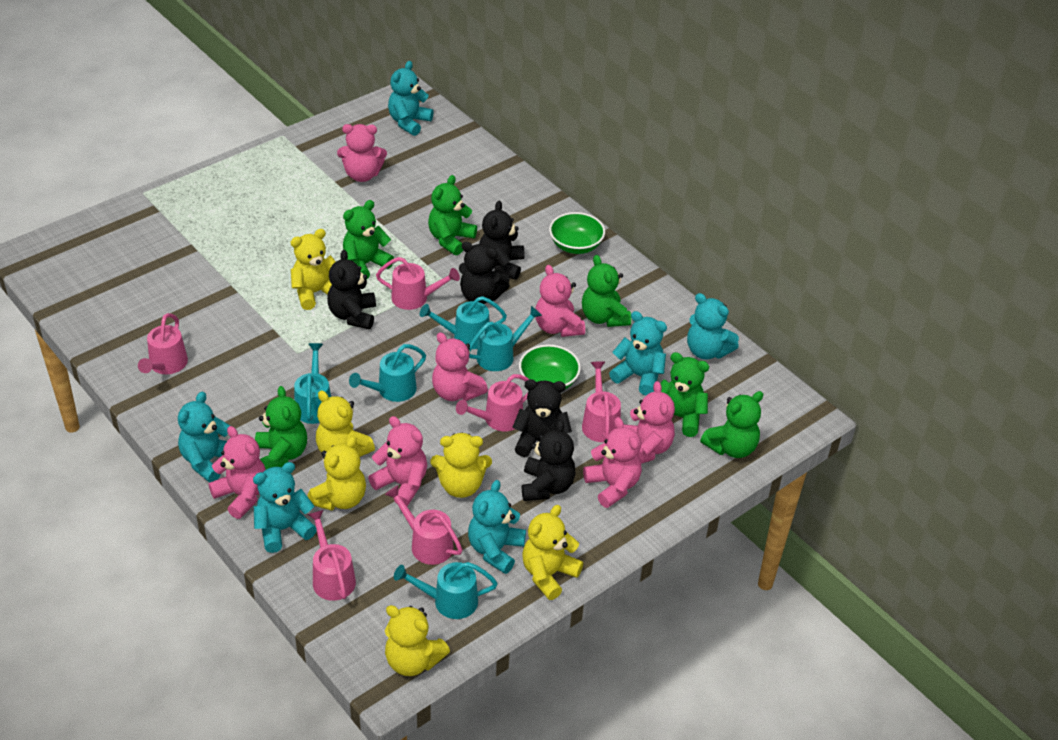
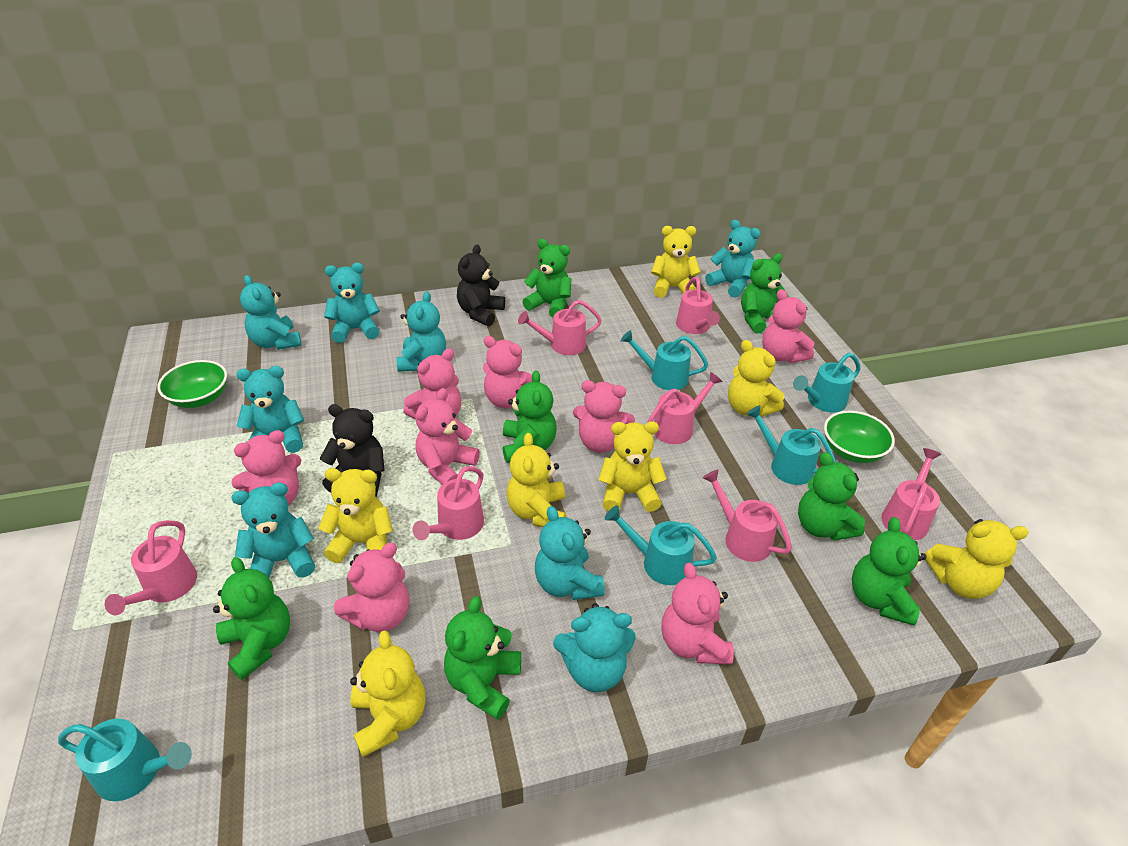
black teddy bear: [327,250,376,329] [459,242,510,304] [479,201,524,280] [512,379,572,457] [522,420,576,501] = 5 -> [320,404,385,497] [457,244,505,326] = 2
green teddy bear: [255,386,307,469] [343,200,394,280] [428,175,477,256] [582,255,631,327] [660,352,709,437] [700,391,763,458] = 6 -> [213,557,290,680] [444,596,521,720] [503,370,557,463] [523,239,571,318] [741,253,789,334] [798,452,865,541] [852,517,926,625] = 7
pink teddy bear: [208,426,266,519] [337,124,387,182] [368,416,427,506] [432,332,488,401] [535,265,585,337] [583,417,642,508] [624,381,675,464] = 7 -> [231,430,301,505] [334,543,409,632] [403,349,461,419] [416,388,480,485] [483,336,532,408] [573,380,635,453] [661,563,734,664] [762,289,814,363] = 8
pink watering can: [138,313,188,374] [308,510,356,601] [376,257,460,310] [385,485,463,565] [456,374,529,431] [582,361,621,442] = 6 -> [105,520,197,615] [413,466,484,540] [518,300,602,355] [647,372,723,444] [676,277,720,334] [702,469,792,562] [881,448,941,540] = 7
turquoise teddy bear: [178,392,230,483] [253,462,317,553] [388,61,433,136] [468,480,526,574] [609,311,667,395] [687,293,739,360] = 6 -> [231,483,315,578] [236,366,304,453] [240,275,302,350] [324,263,380,343] [396,291,446,372] [535,506,605,600] [553,603,636,692] [705,220,760,298] = 8
yellow teddy bear: [291,229,336,310] [307,436,366,511] [316,390,375,457] [385,605,450,676] [431,432,492,498] [522,505,583,600] = 6 -> [318,468,393,563] [350,630,425,757] [506,433,566,527] [598,421,667,512] [651,226,701,298] [728,340,784,417] [925,519,1029,599] = 7

